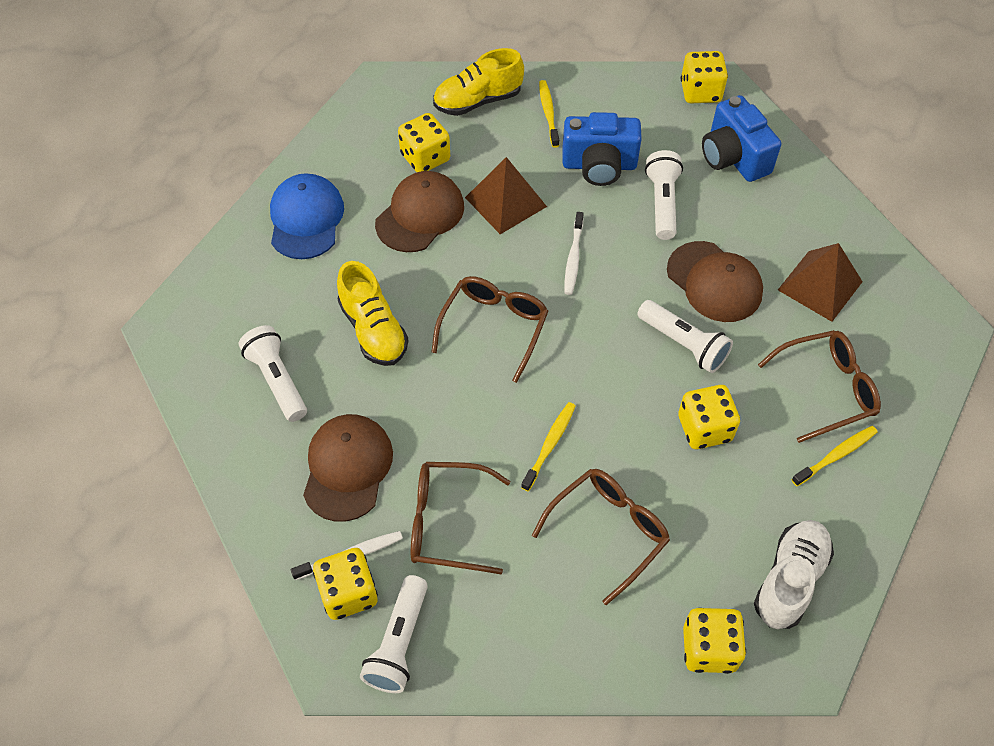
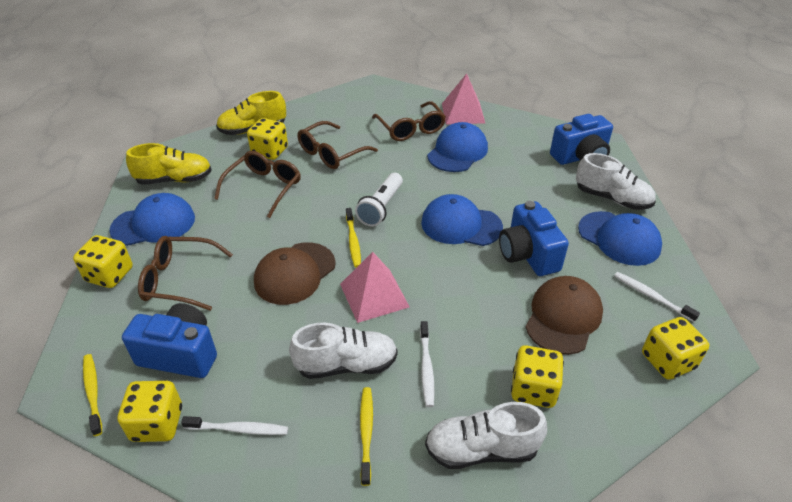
blue camera: [562,112,642,186] [702,95,781,182] = 2 -> [122,303,217,378] [499,201,569,276] [550,114,613,165] = 3
blue cap: [270,173,344,259] = 1 -> [109,193,195,246] [421,194,503,246] [427,122,488,172] [578,211,662,266] = 4
brown cap: [303,414,393,522] [375,171,464,252] [667,241,763,322] = 3 -> [254,242,336,305] [525,276,603,355] = 2
brown pyramid: [465,157,547,234] [778,243,863,322] = 2 -> none = 0
pink pyramid: none = 0 -> [340,252,410,323] [442,73,485,124] = 2
white flashlight: [238,325,307,422] [360,575,428,693] [638,300,733,373] [645,150,683,240] = 4 -> [355,173,403,227] = 1
white shoe: [754,520,834,629] = 1 -> [289,323,398,379] [425,402,547,469] [576,153,656,210] = 3
white toothbrush: [291,531,403,580] [564,212,584,295] = 2 -> [181,416,288,435] [420,321,435,407] [614,272,700,322] = 3

